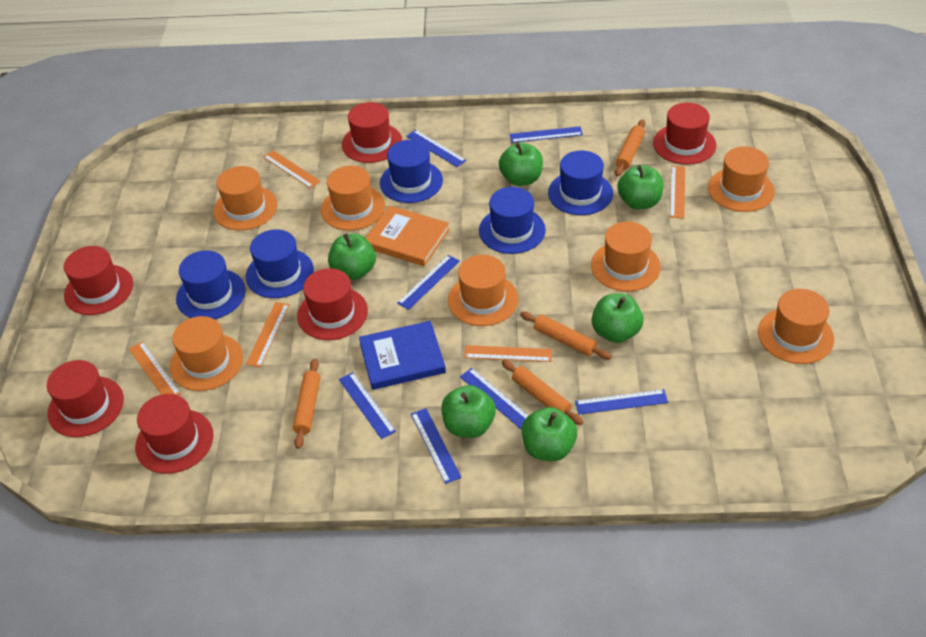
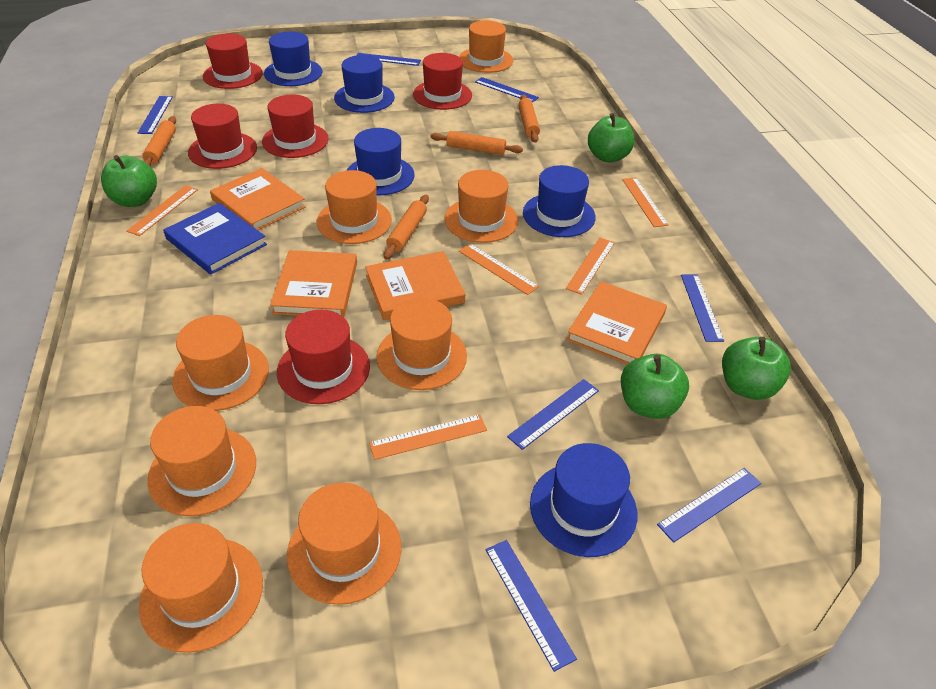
green apple: [328,233,376,280] [442,385,496,438] [499,142,543,186] [522,407,577,461] [592,294,643,343] [617,165,663,210] = 6 -> [101,155,157,207] [588,113,635,162] [621,354,689,419] [722,337,791,400] = 4
orange book: [366,205,450,266] = 1 -> [210,168,306,230] [270,250,357,317] [365,251,465,320] [566,281,667,365] = 4
orange hat: [170,316,243,391] [213,166,278,230] [321,166,385,231] [448,255,519,326] [591,222,661,292] [708,147,775,212] [758,289,834,364] = 7 -> [139,523,263,653] [147,406,256,516] [172,315,269,411] [287,483,401,605] [317,170,392,244] [377,298,467,390] [444,170,518,243] [459,20,513,73] = 8
red hat: [47,360,124,437] [64,246,133,315] [135,394,214,474] [297,268,368,340] [342,102,402,163] [653,102,716,165] = 6 -> [188,104,257,169] [203,33,263,89] [262,94,329,158] [277,310,370,404] [413,53,472,110] = 5

